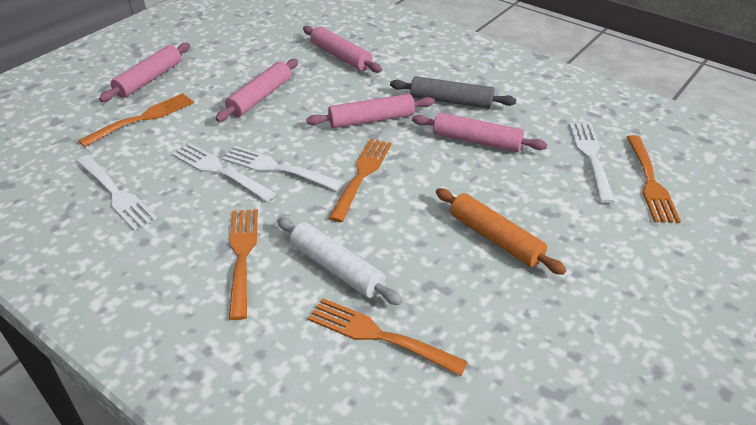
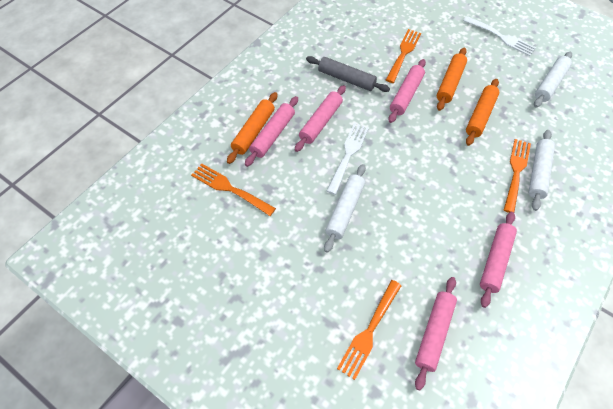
orange fork: [78,93,194,147] [229,209,258,320] [308,298,468,376] [329,139,391,222] [627,135,681,223] = 5 -> [191,164,276,216] [337,280,402,380] [386,29,421,83] [504,139,531,213] = 4
orange rolling pin: [436,188,567,275] = 1 -> [227,92,277,164] [437,48,467,111] [466,79,499,146] = 3
white fork: [76,155,157,230] [172,143,276,202] [222,146,343,191] [569,123,615,203] = 4 -> [327,123,369,195] [463,16,536,56] = 2
white rolling pin: [277,218,403,305] = 1 -> [324,164,366,253] [528,130,555,211] [534,52,572,108] = 3

